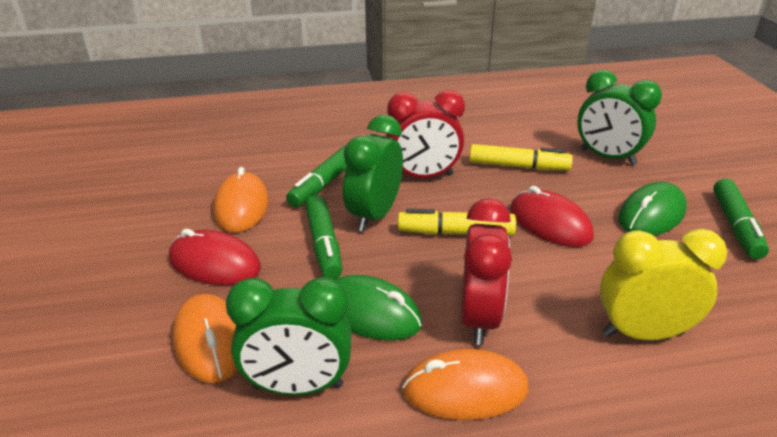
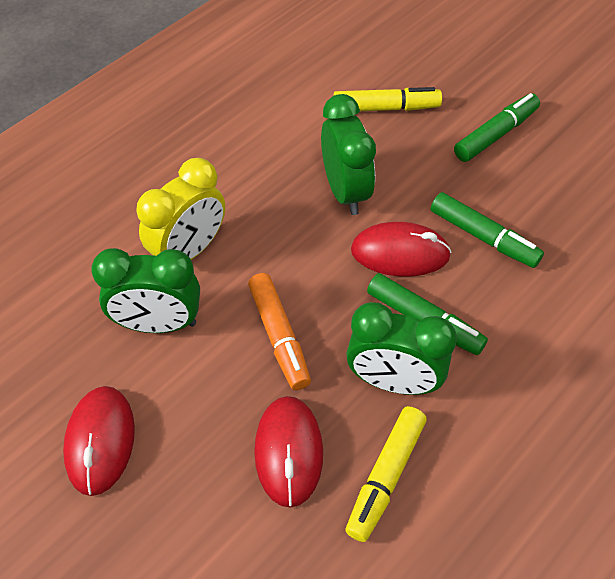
green mouse: [334,275,423,340] [618,182,687,236] = 2 -> none = 0
orange marker: none = 0 -> [248,273,311,390] = 1
orange mouse: [172,294,238,383] [213,167,269,233] [402,349,529,420] = 3 -> none = 0
red clock: [386,90,465,178] [461,198,512,345] = 2 -> none = 0
red mouse: [169,229,261,285] [510,186,594,247] = 2 -> [63,386,135,496] [254,396,323,508] [351,222,452,277] = 3

